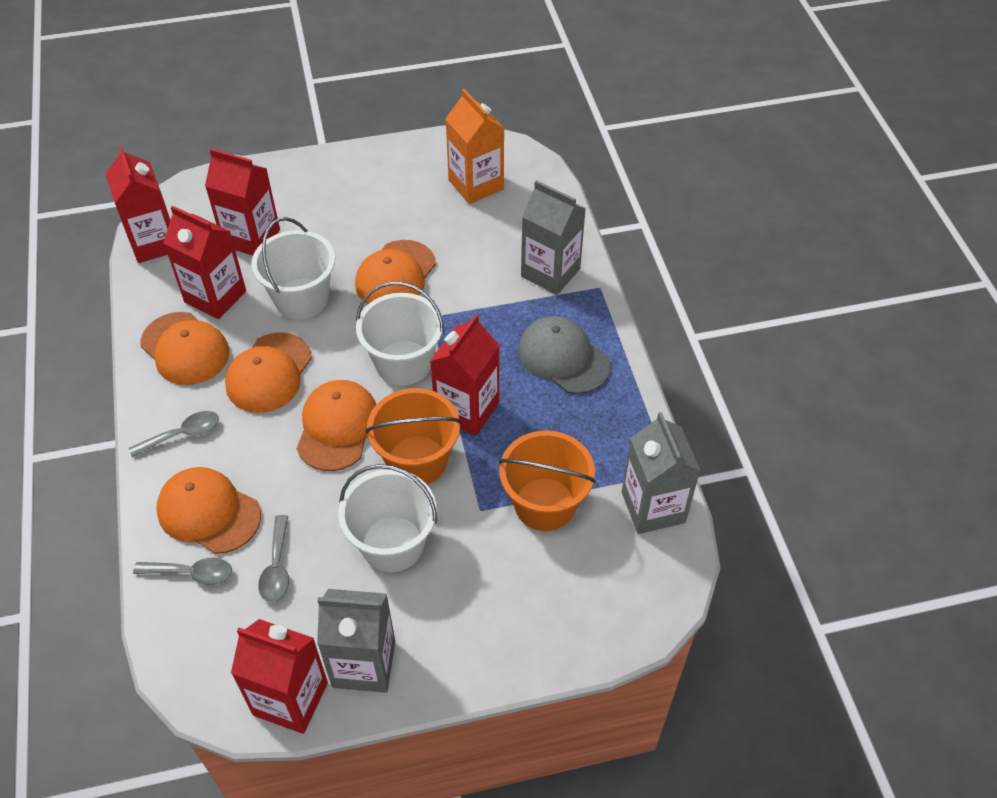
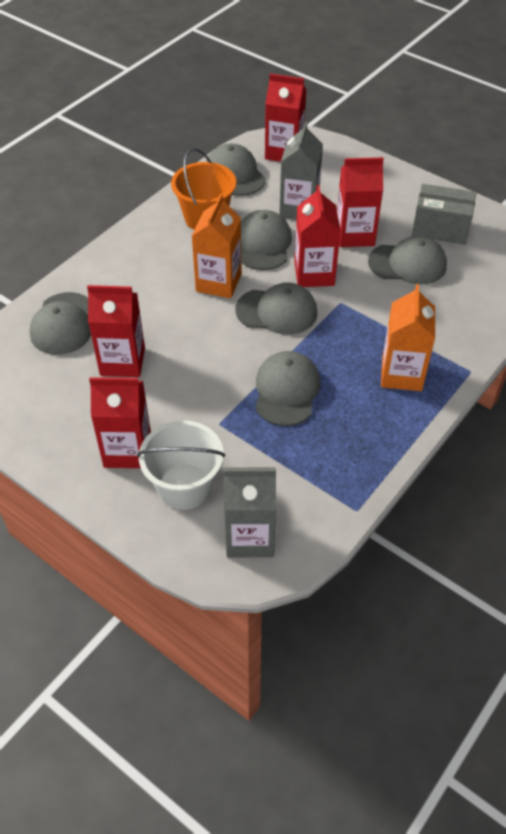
grey box: none = 0 -> [412,184,476,245] = 1
grey cap: [518,316,611,394] = 1 -> [29,292,91,355] [206,143,266,196] [235,282,318,335] [241,210,292,270] [256,351,320,426] [368,236,447,285] = 6
grey carton: [317,589,395,693] [521,180,586,295] [622,412,701,534] = 3 -> [224,467,276,558] [279,122,323,220] = 2
grey spoon: [129,411,219,457] [133,558,232,585] [258,515,289,602] = 3 -> none = 0
orange bucket: [365,388,462,484] [499,431,596,531] = 2 -> [171,148,236,230] = 1
orange cap: [140,312,229,385] [156,467,261,554] [225,332,312,413] [296,380,376,471] [355,240,436,304] = 5 -> none = 0
orange carton: [445,89,504,204] = 1 -> [192,194,242,298] [381,284,435,391] = 2
white bucket: [251,217,335,319] [338,464,437,572] [356,282,444,385] = 3 -> [137,420,225,510] = 1

